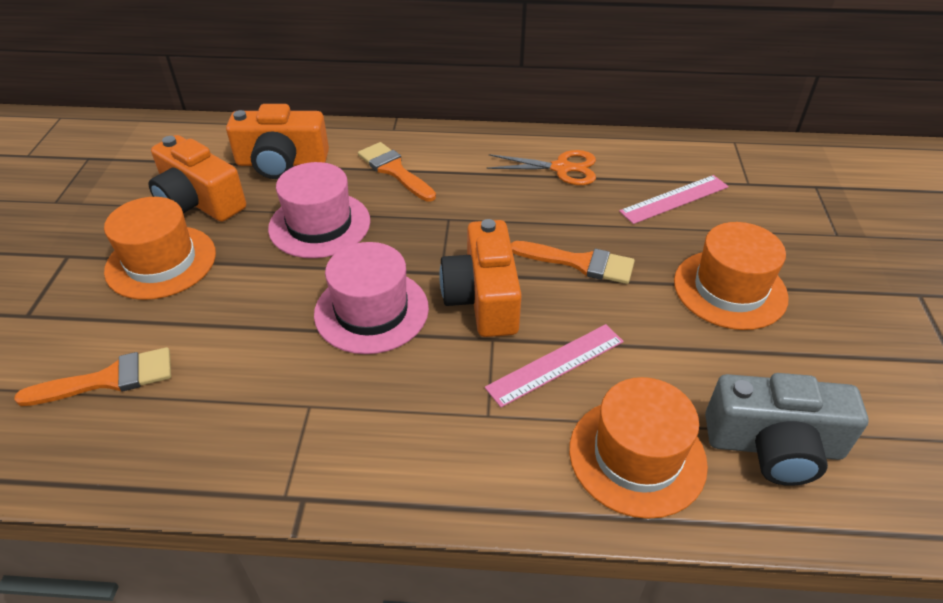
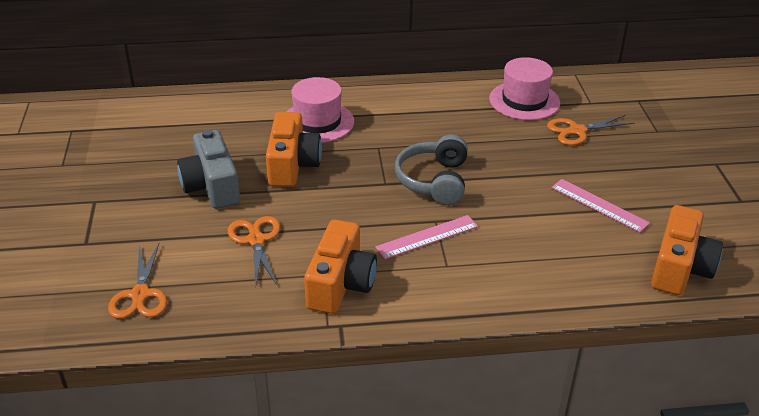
grey headphones: none = 0 -> [395,134,468,205] = 1
orange brush: [14,347,171,406] [358,142,436,202] [511,241,635,284] = 3 -> none = 0
orange hat: [104,197,216,300] [569,377,708,519] [674,222,789,330] = 3 -> none = 0
orange scissors: [487,150,596,185] = 1 -> [108,244,167,319] [228,216,280,285] [547,115,634,145] = 3

